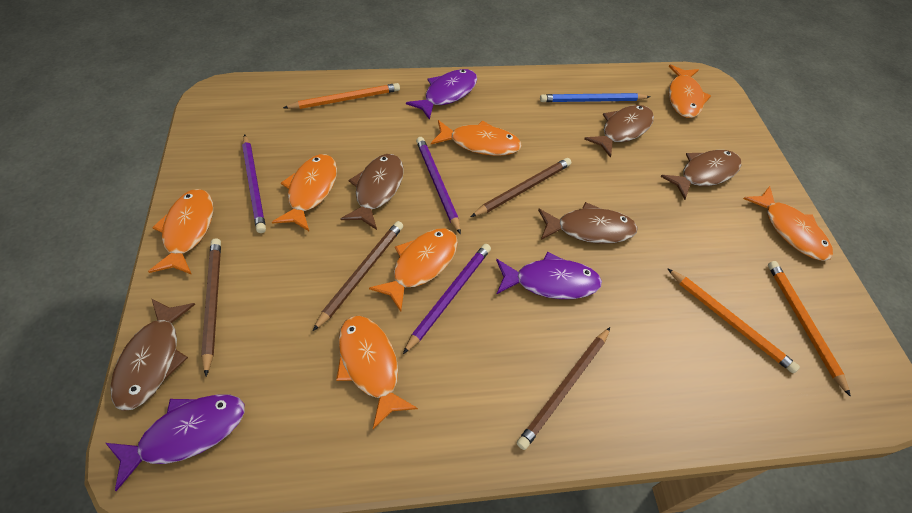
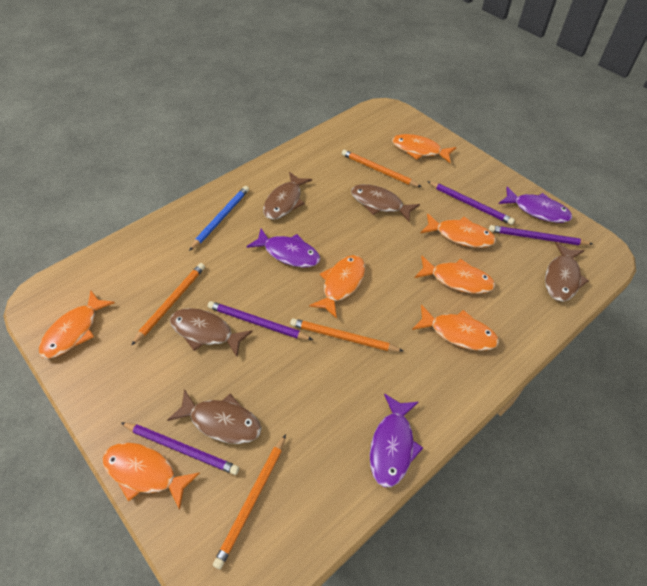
brown pencil: [201,239,221,376] [313,221,403,331] [471,158,571,217] [517,327,610,450] = 4 -> none = 0
orange pencil: [283,83,400,109] [667,268,800,373] [768,261,851,397] = 3 -> [131,263,205,346] [213,434,286,569] [290,318,403,352] [342,150,421,187] = 4
purple pencil: [242,135,266,233] [403,244,491,354] [416,137,461,234] = 3 -> [121,422,239,475] [208,301,313,340] [427,181,515,225] [489,225,593,245] = 4

